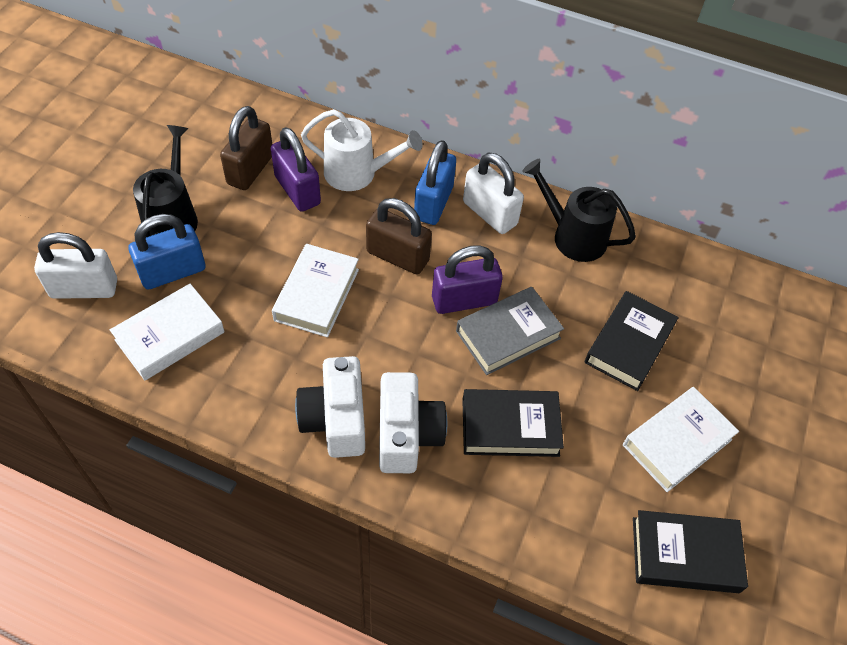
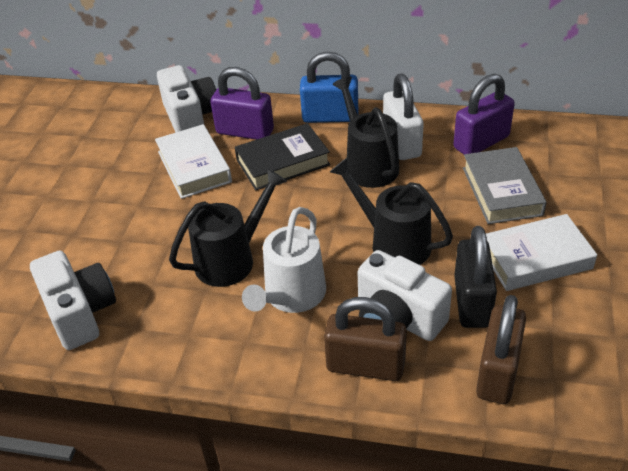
black book: [462,389,564,457] [585,291,679,391] [633,510,748,593] = 3 -> [235,123,330,190] = 1
black padlock: none = 0 -> [454,226,497,328] = 1
black watering can: [133,125,198,237] [522,159,636,262] = 2 -> [169,169,287,287] [330,158,453,265] [333,77,399,188] = 3
blue padlock: [129,214,206,290] [414,140,456,225] = 2 -> [300,52,358,123] = 1
white book: [110,284,225,380] [272,244,359,337] [623,387,739,492] = 3 -> [155,124,232,199] [486,214,597,291] = 2
white camera: [295,356,365,458] [379,372,447,473] = 2 -> [30,251,116,350] [157,65,216,133] [358,250,452,341] = 3
white padlock: [34,232,117,299] [463,152,524,234] = 2 -> [383,73,424,160] = 1

